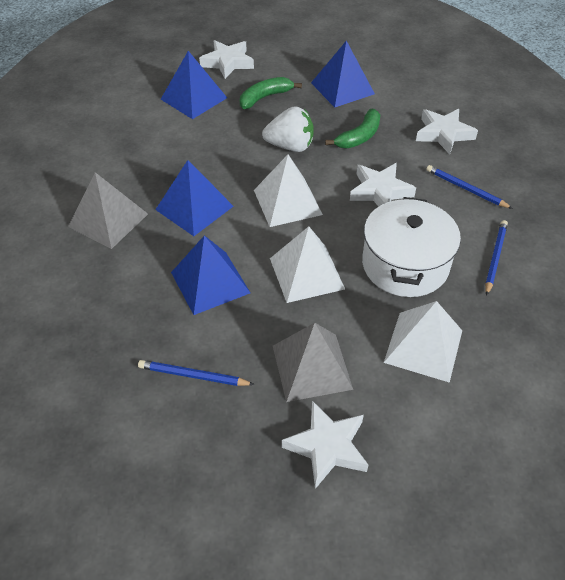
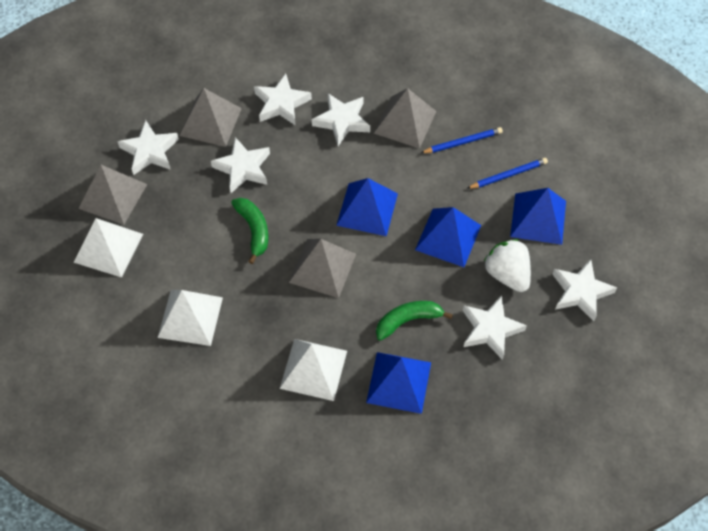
blue pencil: [138,360,255,386] [426,165,513,209] [485,220,508,296] = 3 -> [421,127,503,153] [467,158,548,189] = 2
grey pyramid: [68,172,148,249] [273,323,353,402] = 2 -> [78,165,147,225] [179,88,242,147] [289,239,356,298] [374,88,436,149] = 4
white pot: [362,197,461,297] = 1 -> none = 0
white star: [199,40,254,79] [282,401,368,489] [350,163,416,207] [416,109,478,154] = 4 -> [117,120,179,175] [211,137,270,193] [254,73,312,126] [312,93,370,146] [463,296,527,360] [552,259,617,321] = 6

